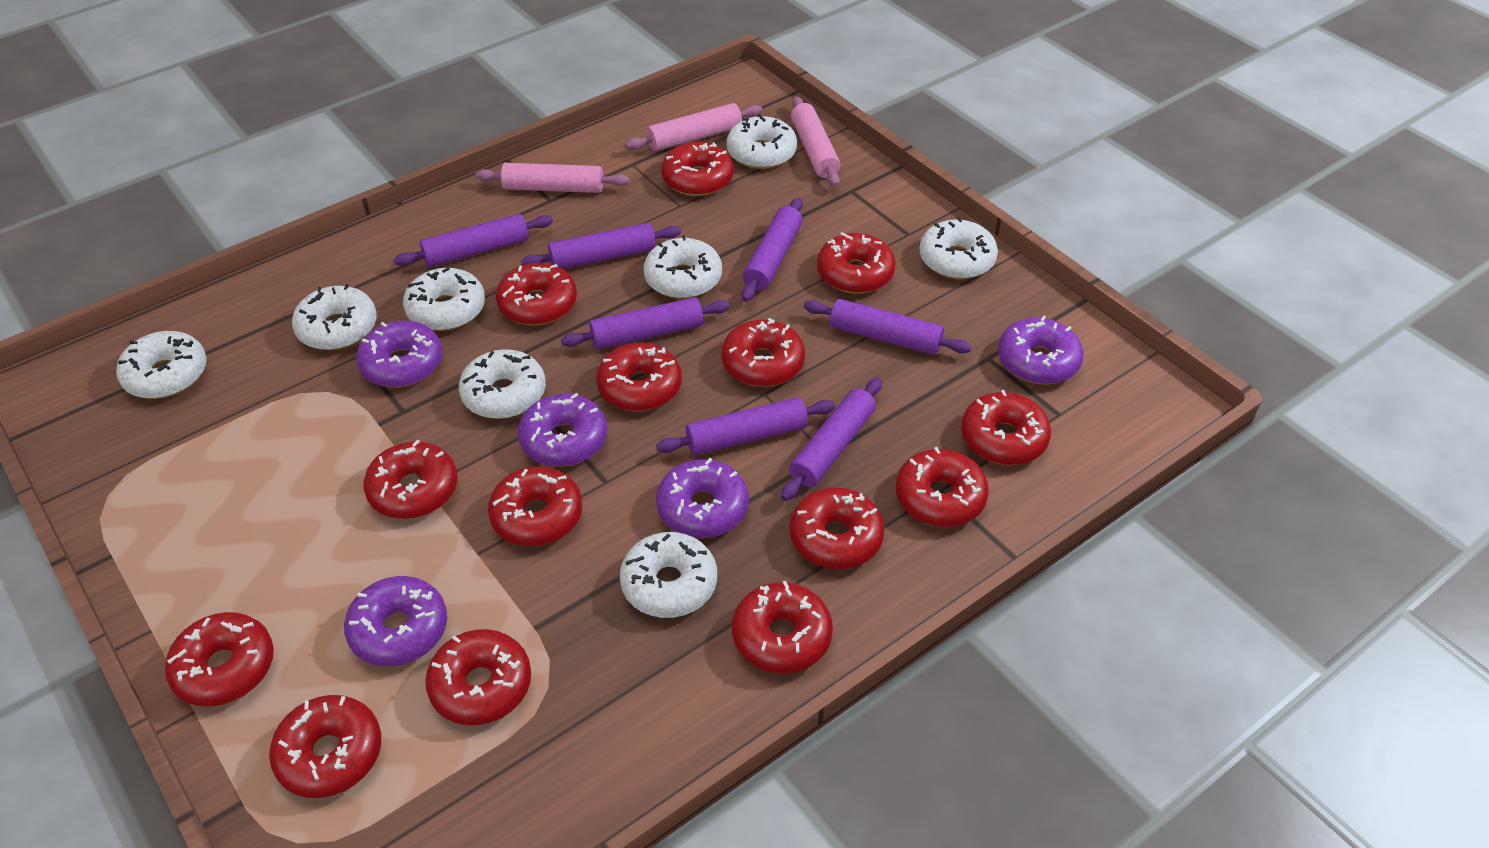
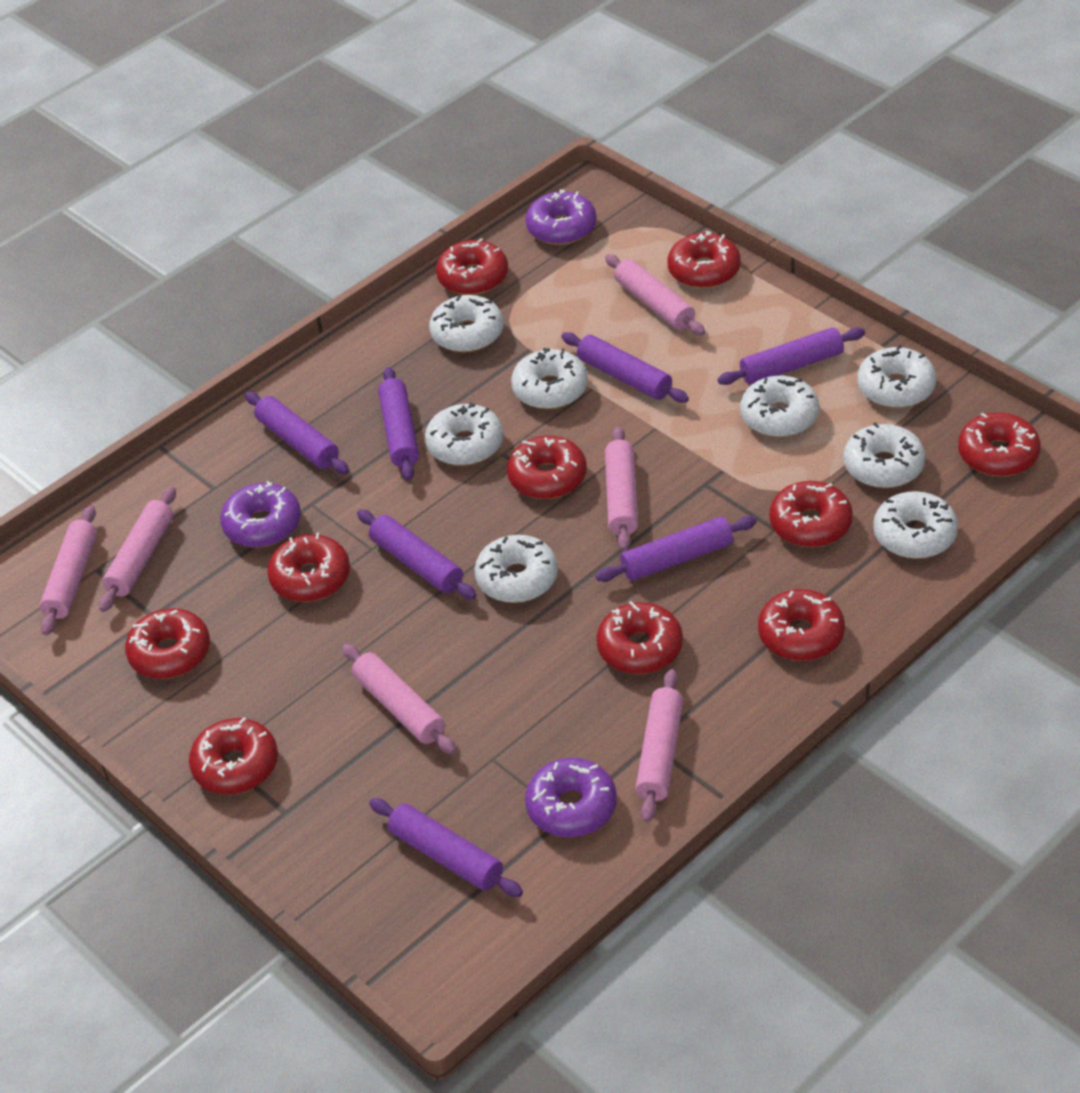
pink rolling pin: [476,163,629,193] [625,103,762,151] [791,96,840,187] = 3 -> [40,505,97,635] [99,486,176,612] [342,644,456,754] [605,254,705,336] [605,426,638,551] [635,669,683,822] = 6
purple donut: [344,576,447,666] [356,320,443,387] [518,393,607,467] [656,458,749,538] [998,316,1084,385] = 5 -> [220,481,301,548] [525,189,597,245] [525,758,617,837] = 3
red donut: [165,612,274,706] [269,695,381,798] [364,440,458,519] [425,629,531,725] [488,466,582,546] [496,263,577,325] [596,343,682,411] [661,142,734,196] [721,318,805,387] [732,581,833,673] [789,487,885,569] [817,232,896,294] [896,447,989,527] [961,390,1051,465] = 14 -> [125,608,210,679] [189,717,278,794] [267,533,350,602] [436,238,508,295] [507,436,587,499] [596,601,683,674] [668,231,741,289] [758,589,845,661] [769,481,853,547] [958,412,1041,477] = 10

